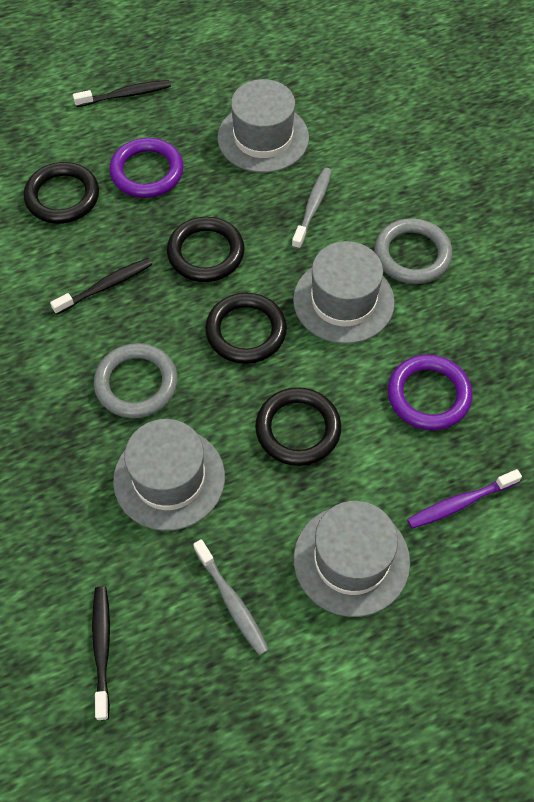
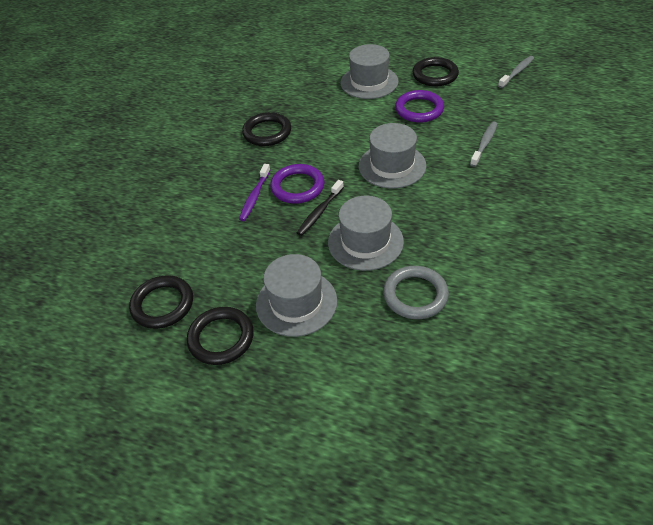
black toothbrush: [50,258,152,315] [73,80,171,107] [92,586,110,720] = 3 -> [297,180,344,236] = 1
grey ring: [94,343,178,418] [374,218,452,284] = 2 -> [383,266,449,319] = 1

